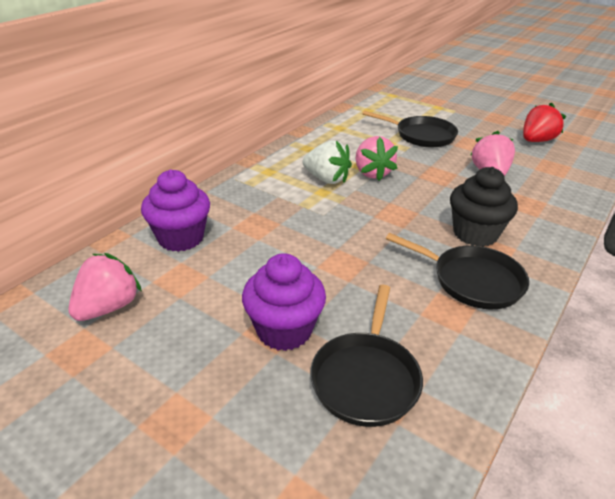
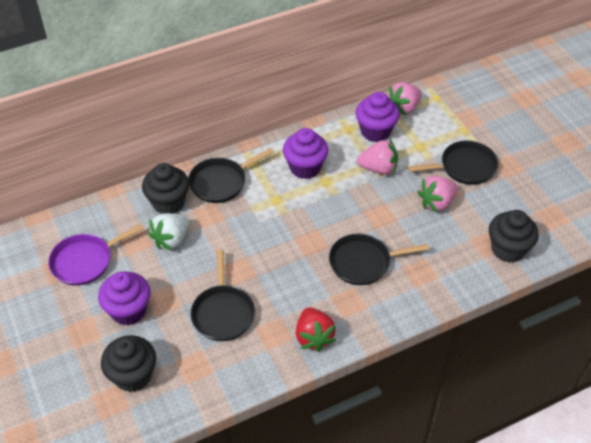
black cupcake: [450,167,518,247] = 1 -> [101,335,156,392] [142,163,189,214] [489,210,539,263] = 3
black pan: [310,285,423,427] [362,111,458,148] [386,233,529,309] = 3 -> [188,148,274,203] [191,250,255,341] [329,234,429,285] [408,140,498,185] = 4
purple cupcake: [141,169,210,252] [242,253,326,351] = 2 -> [98,271,151,326] [283,128,328,179] [356,92,400,142] = 3
purple pan: none = 0 -> [48,224,144,286] = 1

